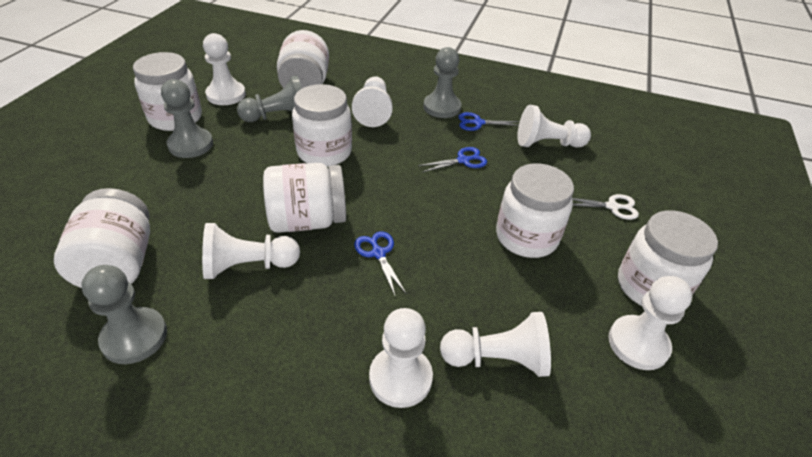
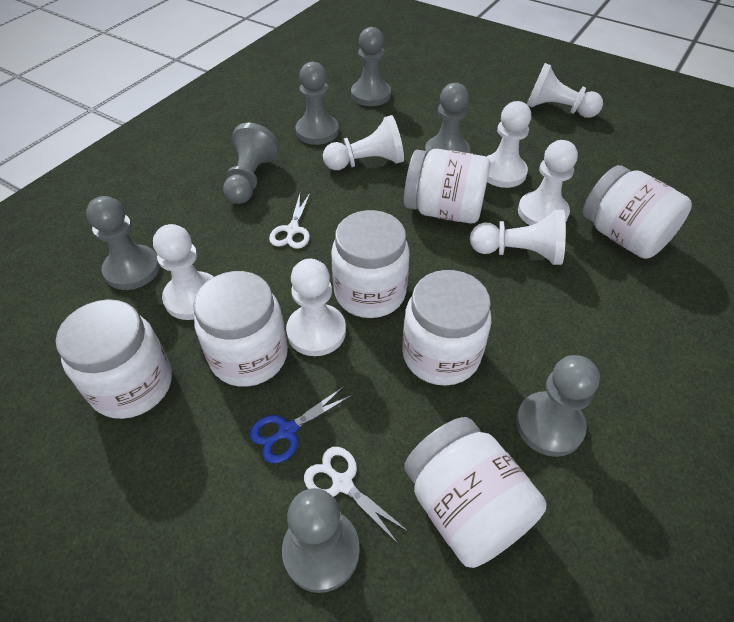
blue scissors: [354,231,407,295] [418,147,487,172] [458,112,520,131] = 3 -> [250,386,353,463] = 1
grey pawn: [82,265,167,364] [161,79,213,158] [237,75,302,122] [423,47,462,118] = 4 -> [86,196,160,290] [223,123,279,204] [282,488,360,593] [295,62,339,145] [351,27,391,106] [425,83,470,153] [516,355,600,457] = 7
white scissors: [572,194,639,220] = 1 -> [269,193,310,249] [304,447,409,543] = 2

